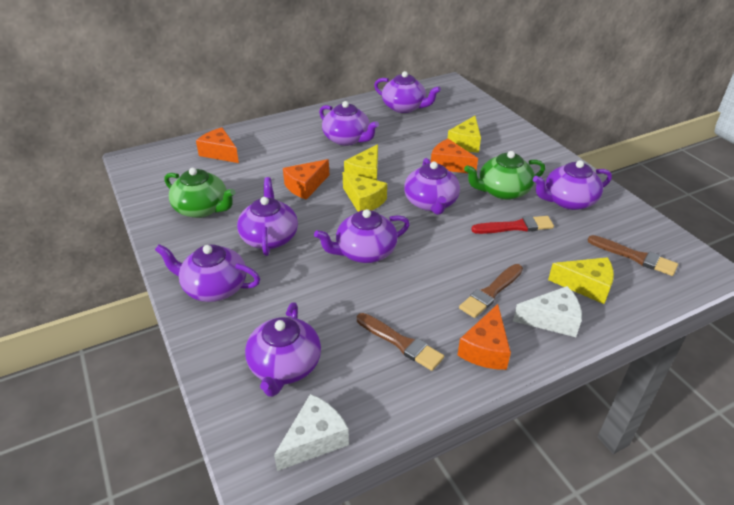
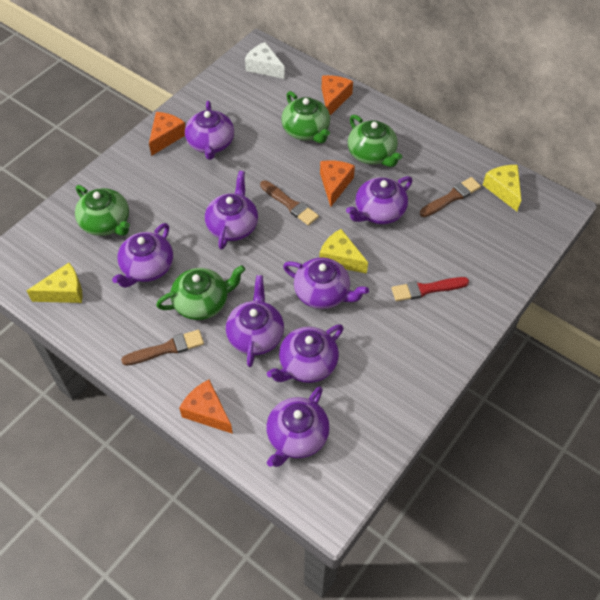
green teapot: [164,168,236,218] [464,151,545,200] = 2 -> [75,185,130,236] [156,265,245,320] [281,91,330,143] [348,115,402,167] = 4
white cheese: [274,394,349,471] [513,286,582,337] = 2 -> [245,42,285,79] = 1
yellow cheese: [343,172,387,212] [344,144,378,180] [448,116,481,153] [548,257,614,304] = 4 -> [27,263,83,303] [319,229,368,274] [483,165,521,211] = 3

